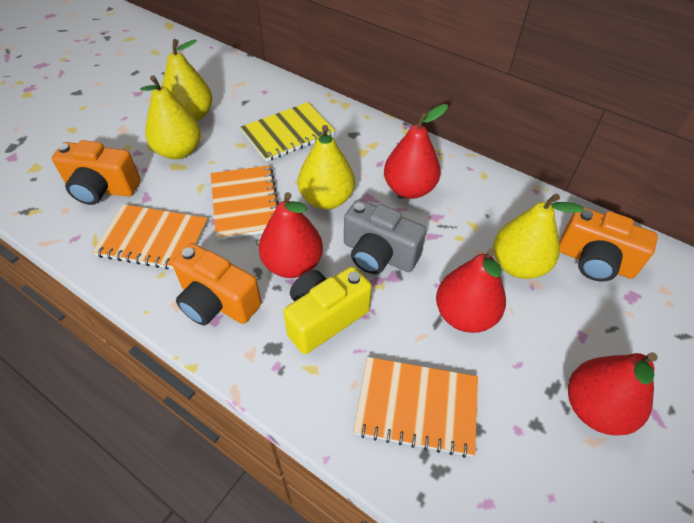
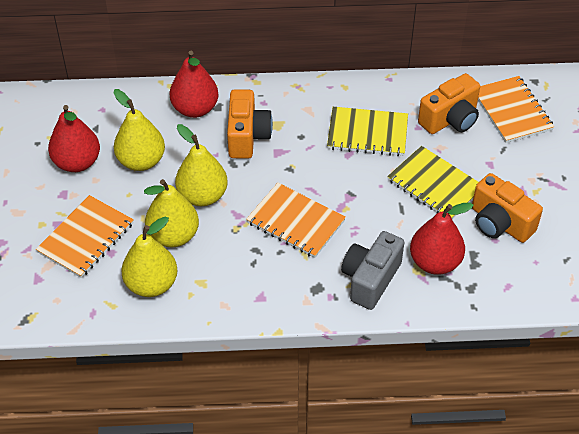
red pear: [259,192,323,278] [384,104,448,199] [436,249,506,333] [568,352,658,435] = 4 -> [48,105,100,172] [169,51,219,118] [410,203,474,275] = 3
yellow camera: [283,266,372,354] = 1 -> none = 0
yellow notebook: [241,102,335,162] = 1 -> [327,107,408,156] [387,146,479,219] = 2

